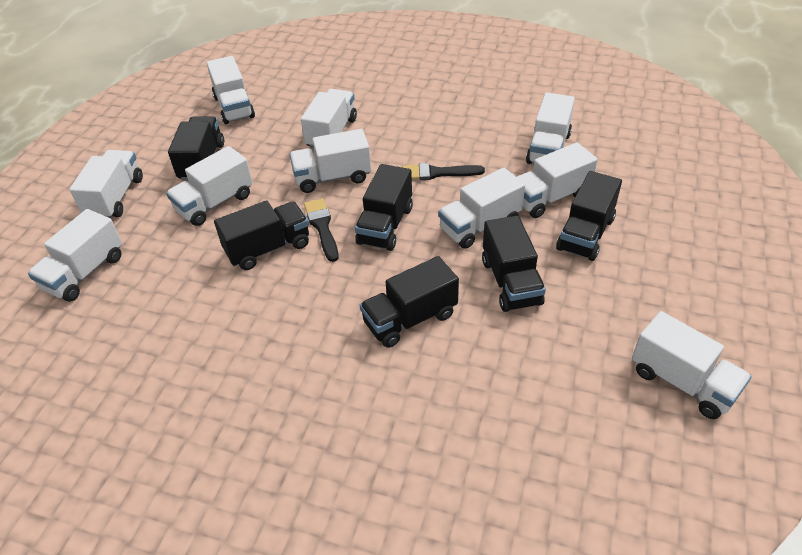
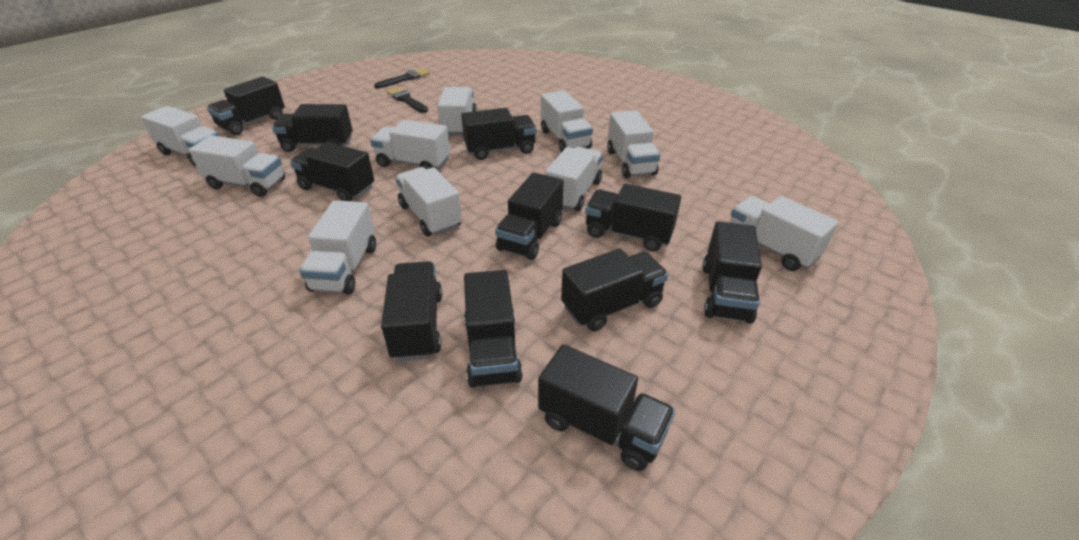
black truck: [168,116,224,181] [214,200,309,270] [355,164,413,251] [360,256,459,348] [482,215,546,312] [556,171,622,261] = 6 -> [207,76,285,135] [272,104,353,152] [290,142,374,201] [381,261,442,361] [461,108,536,160] [464,270,523,388] [495,172,564,260] [538,344,675,471] [561,249,668,331] [585,184,681,251] [703,221,762,324] = 11

